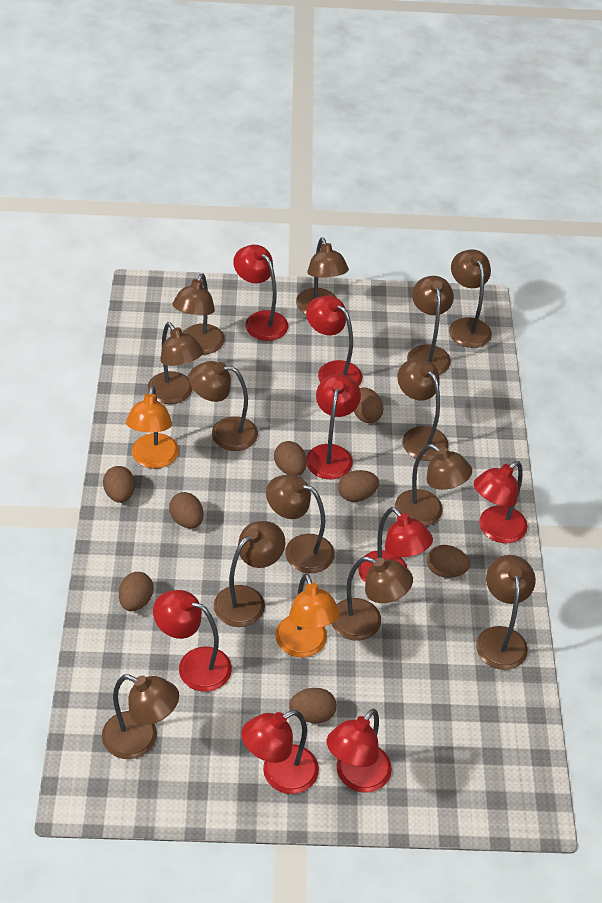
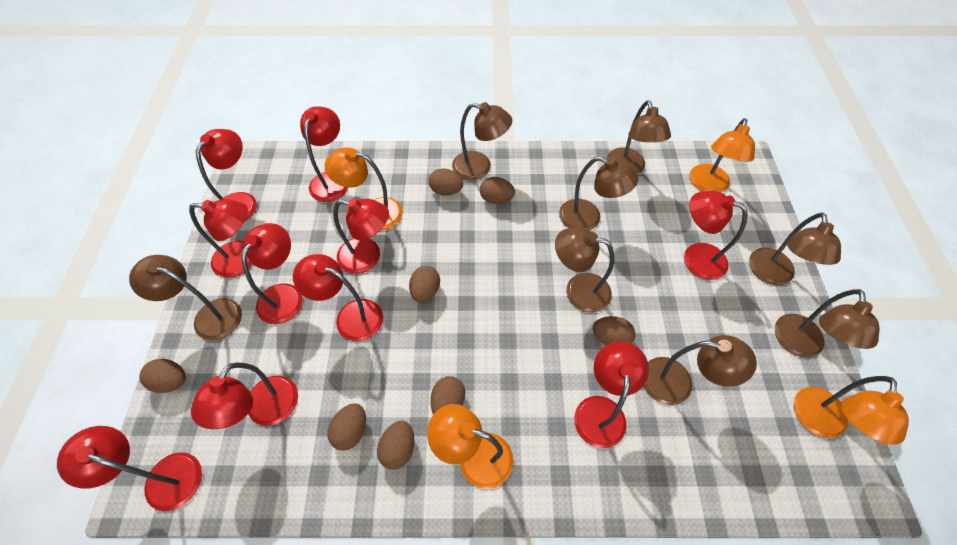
brown lamp: [102,674,179,759] [147,322,204,404] [172,274,225,354] [189,361,258,451] [214,521,285,627] [266,474,335,573] [296,237,349,314] [332,556,413,641] [395,444,472,526] [397,359,449,461] [407,276,454,375] [449,249,492,348] [476,555,536,670] = 13 -> [129,255,242,340] [452,102,512,180] [555,227,614,313] [559,156,639,231] [607,100,671,174] [644,335,757,405] [749,213,841,285] [775,289,880,357] = 8
orange lamp: [126,386,179,468] [275,573,340,658] = 2 -> [325,147,403,230] [427,404,513,489] [690,118,755,193] [794,376,909,445] = 4
red lamp: [153,590,232,692] [233,245,288,341] [241,710,319,794] [306,295,362,386] [306,374,361,480] [327,709,392,792] [358,507,433,583] [474,461,527,543] = 8 -> [57,426,202,511] [189,199,253,278] [191,363,298,429] [196,129,257,221] [241,223,303,324] [293,254,383,341] [300,106,348,202] [333,198,389,274] [574,341,649,448] [684,191,748,280] = 10

